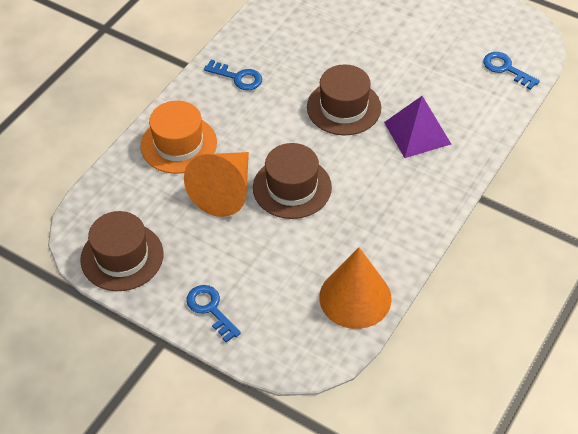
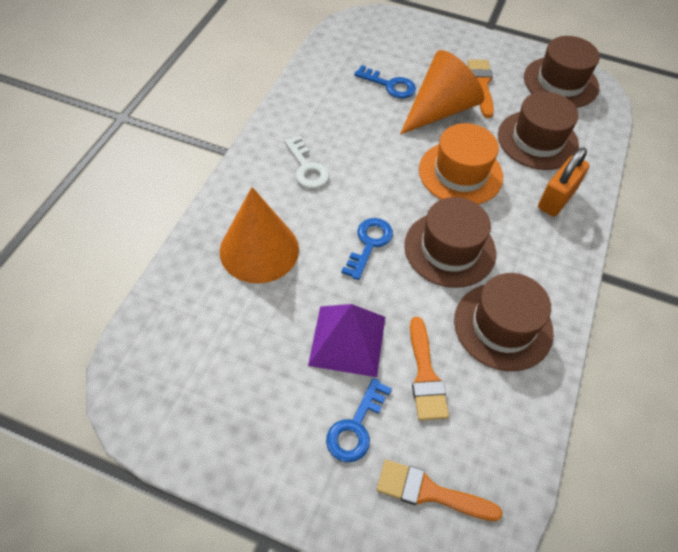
brown hat: [80,211,163,291] [253,143,332,219] [307,64,381,135] = 3 -> [404,197,496,288] [454,273,554,371] [498,91,579,170] [524,36,600,108] = 4
orange brush: none = 0 -> [376,459,503,521] [410,317,449,421] [467,59,494,118] = 3
orange padlock: none = 0 -> [538,148,589,217] = 1
white key: none = 0 -> [284,136,329,189] = 1

